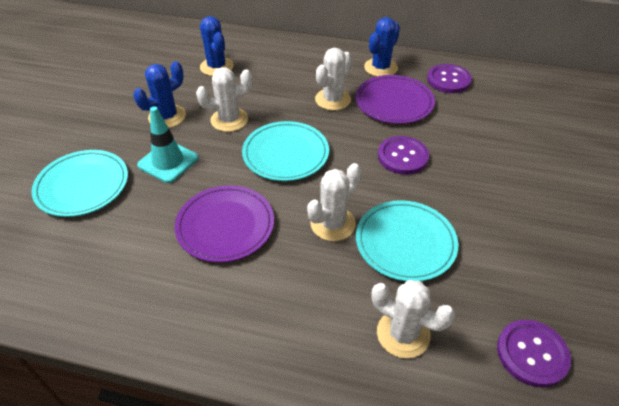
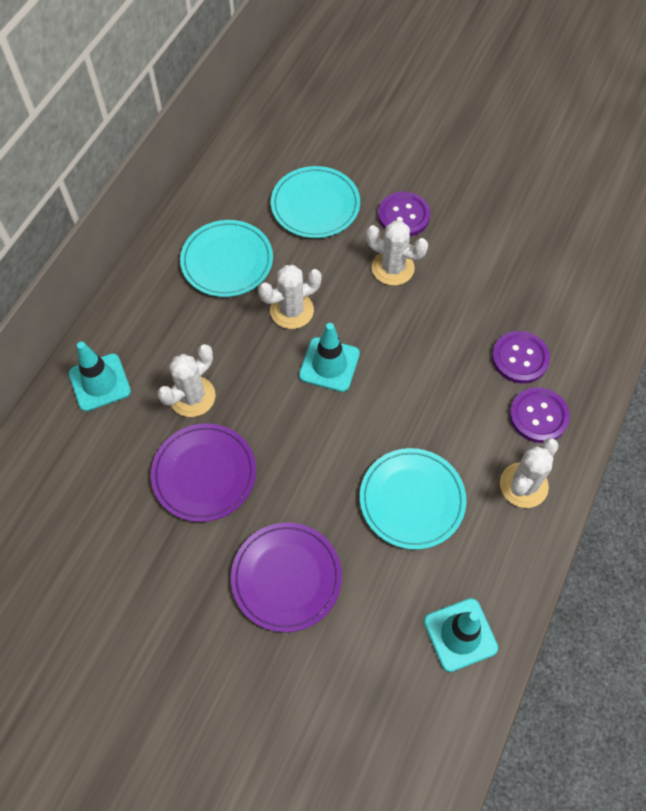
blue cactus: [133,61,186,128] [200,16,234,76] [364,17,400,77] = 3 -> none = 0
turquoise traffic cone: [137,106,198,183] = 1 -> [69,342,131,412] [299,323,360,392] [424,598,498,672] = 3

